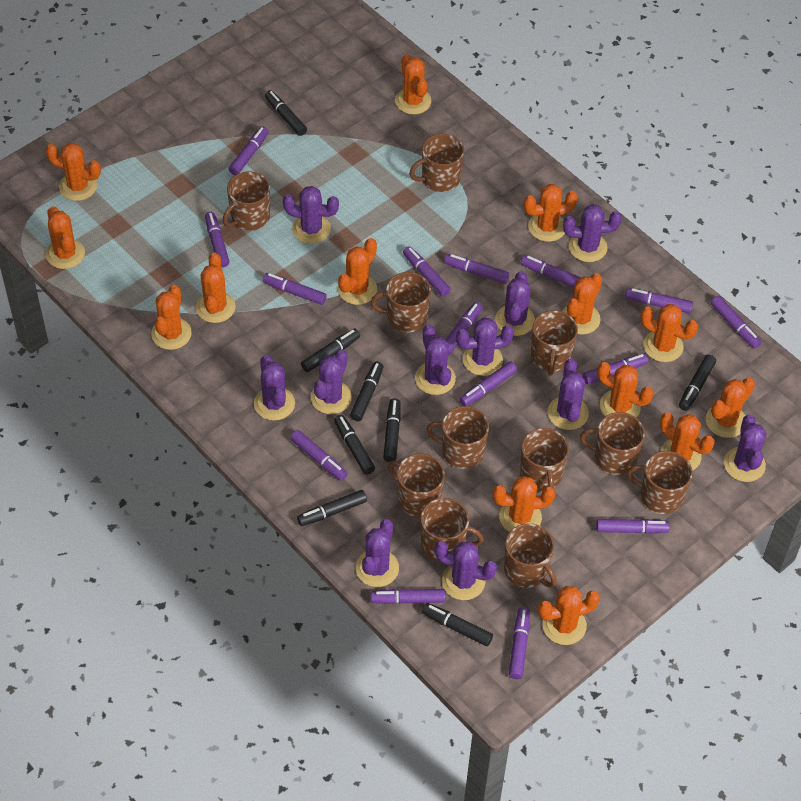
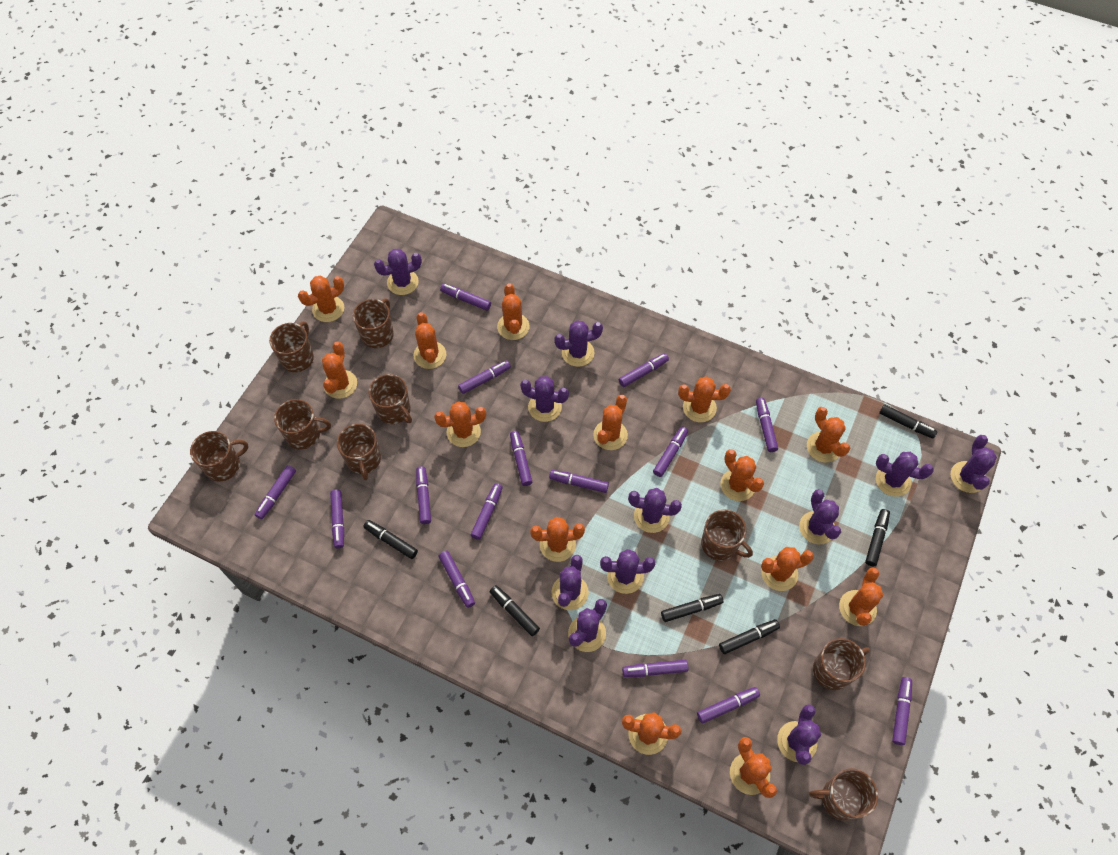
black marker: [265,90,307,136] [297,490,367,526] [301,329,360,372] [334,415,375,475] [350,361,383,421] [383,398,401,462] [422,603,493,646] [679,355,716,411] = 8 -> [363,520,418,559] [490,585,540,636] [661,594,723,622] [719,619,780,654] [865,509,890,566] [879,404,937,439] = 6
brown mug: [223,172,270,231] [371,272,431,332] [388,454,445,517] [409,134,464,192] [421,498,484,562] [426,406,489,469] [504,523,557,588] [520,428,569,491] [531,310,578,376] [580,412,645,475] [627,451,693,514] = 11 -> [190,431,248,482] [269,322,314,372] [274,399,331,449] [337,424,381,481] [353,298,394,348] [368,374,412,424] [701,510,753,561] [809,768,878,821] [813,638,870,690] = 9

